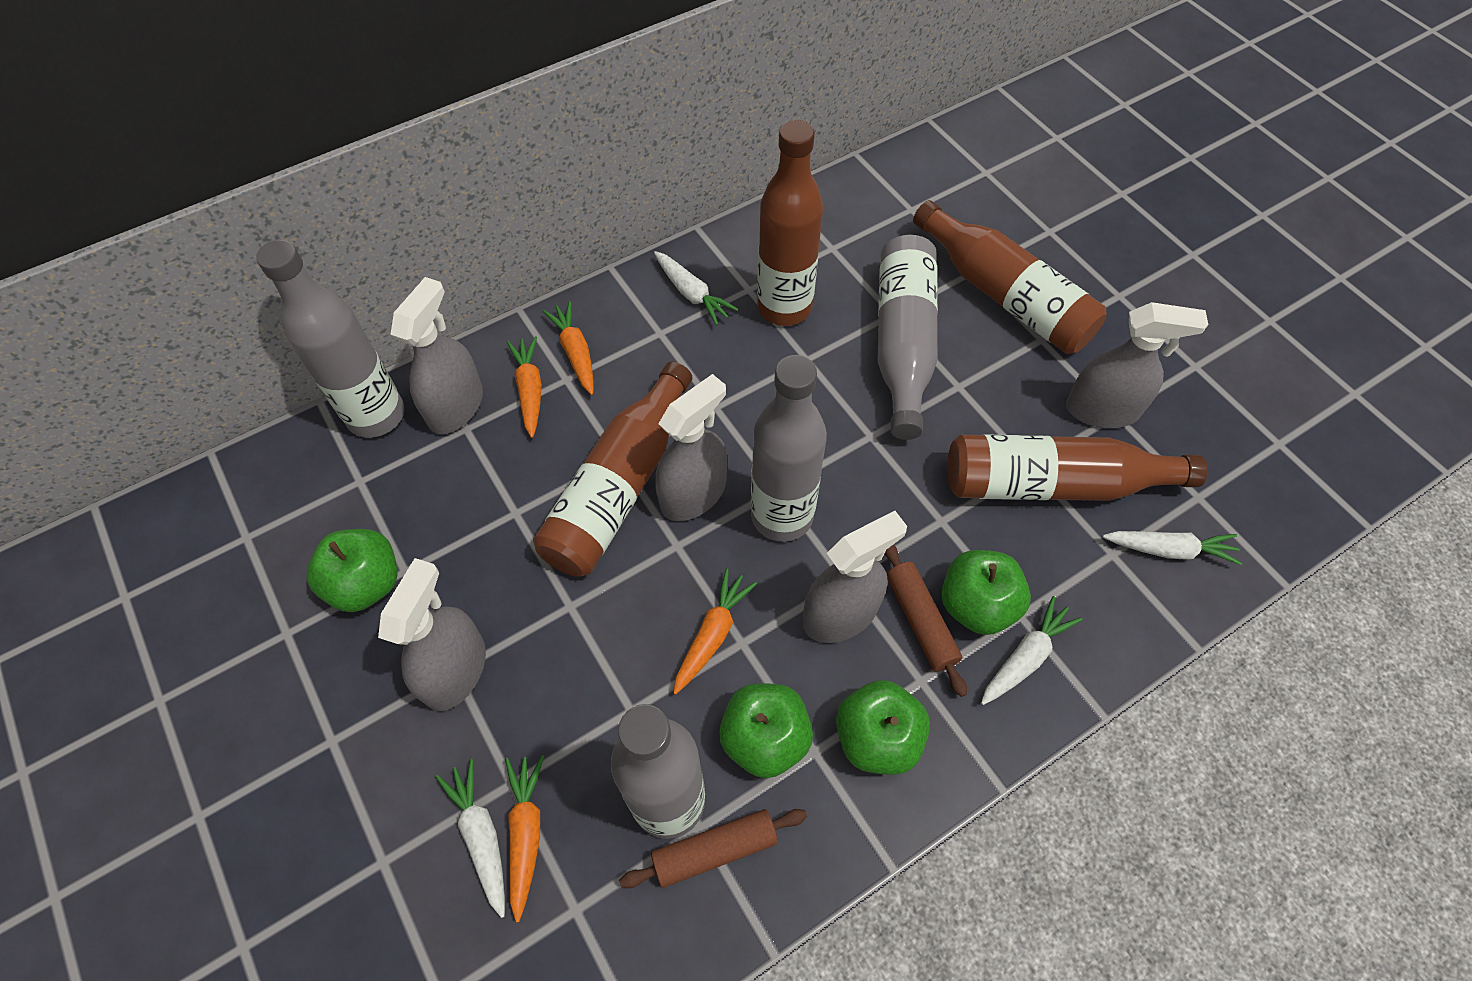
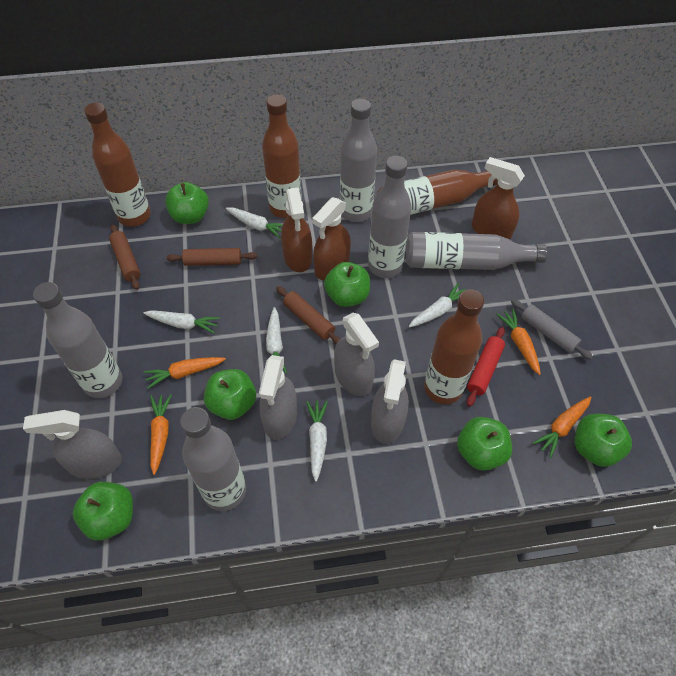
brown rolling pin: [619,809,807,888] [885,544,967,697] = 2 -> [109,224,141,290] [167,248,257,266] [276,286,341,344] = 3
brown spray bottle: none = 0 -> [281,188,312,272] [312,197,351,280] [472,157,525,240] = 3
green apple: [307,529,398,612] [719,683,813,778] [836,680,930,775] [941,550,1031,635] = 4 -> [73,482,133,541] [165,182,209,224] [204,369,256,420] [324,262,370,307] [457,417,512,471] [575,414,632,467] = 6
grey bottle: [256,240,404,438] [611,704,705,839] [751,355,827,542] [877,235,938,440] = 4 -> [33,282,122,398] [180,407,246,511] [340,99,377,222] [368,156,412,278] [406,232,547,270] = 5
grey rolling pin: none = 0 -> [511,299,593,360] = 1
grey spray bottle: [378,558,486,711] [390,277,483,434] [655,374,727,521] [803,511,907,643] [1066,302,1208,428] = 5 -> [23,410,122,479] [259,355,297,440] [334,313,379,396] [371,359,409,444] = 4
red rolling pin: none = 0 -> [467,327,505,407] = 1
white carrot: [436,759,505,918] [654,251,738,325] [981,596,1082,705] [1103,531,1242,565] = 4 -> [143,310,220,334] [226,207,283,239] [266,307,287,373] [306,401,328,482] [409,283,465,327] = 5

